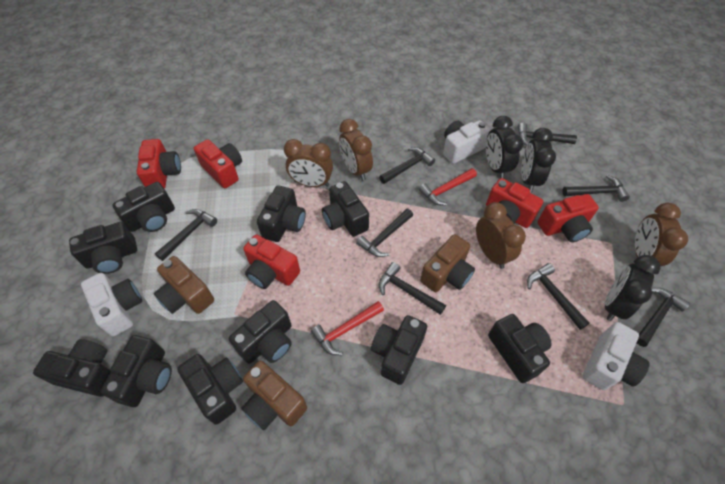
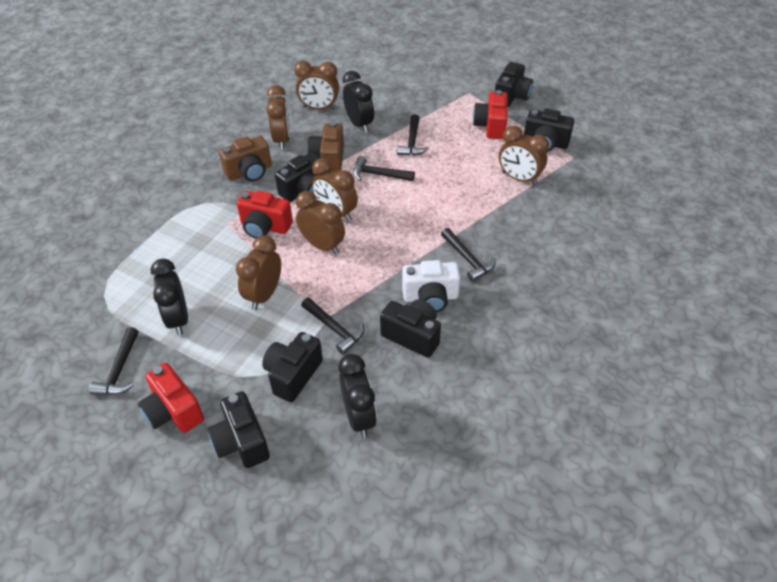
black camera: [33,339,110,397] [69,222,137,274] [100,335,172,407] [112,182,175,232] [177,354,243,425] [229,300,292,364] [257,185,306,242] [322,181,369,237] [371,315,427,385] [488,314,552,383] = 10 -> [208,391,270,468] [262,332,323,402] [275,152,320,202] [380,299,441,358] [495,62,533,107] [524,109,574,152] = 6
black hammer: [155,209,217,261] [356,209,413,257] [379,147,435,184] [379,262,446,315] [518,123,577,146] [527,263,589,330] [562,175,630,202] [637,287,690,347] = 8 -> [89,327,138,395] [301,298,365,354] [353,156,415,181] [397,114,429,156] [441,228,496,282] = 5
brown camera: [154,256,214,314] [241,361,307,430] [420,234,475,292] = 3 -> [219,136,272,181] [307,122,344,171] = 2
brown clock: [284,139,333,187] [339,119,373,181] [476,202,526,269] [635,203,688,266] = 4 -> [236,235,281,310] [267,85,290,150] [294,61,339,109] [296,191,345,255] [312,158,358,222] [499,126,549,185] = 6
red camera: [136,139,181,189] [194,139,242,188] [243,234,300,289] [486,178,543,228] [538,194,599,242] = 5 -> [138,363,204,433] [237,191,293,239] [473,90,508,139] = 3
red hammer: [311,301,384,355] [419,168,477,205] = 2 -> none = 0
white camera: [81,273,142,336] [443,120,491,164] [582,322,650,390] = 3 -> [402,260,460,312] = 1

